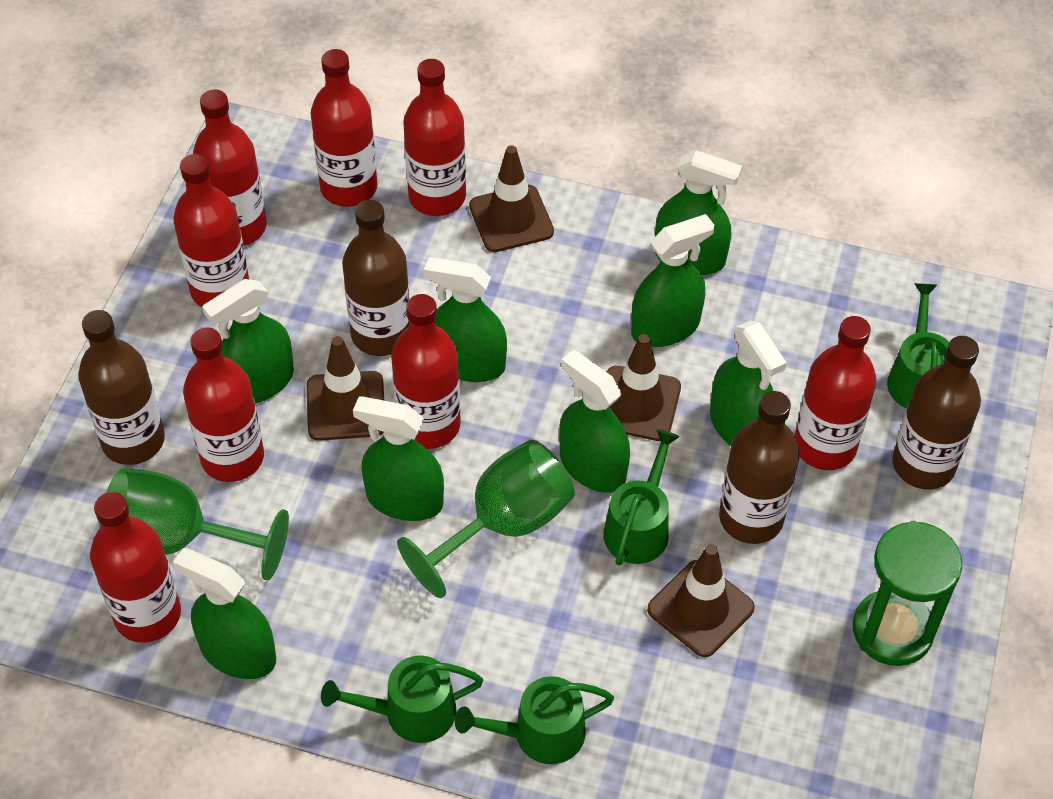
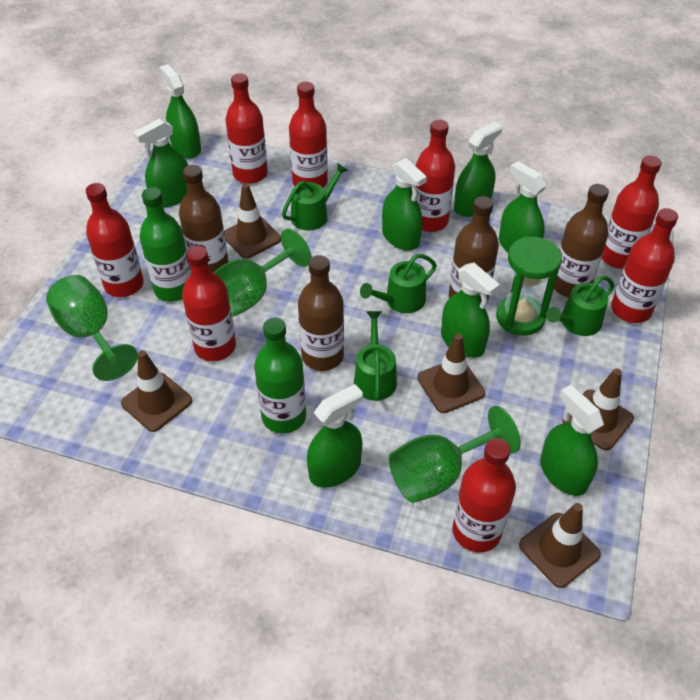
brown traffic cone: [307,336,384,441] [469,145,554,252] [607,334,681,441] [647,544,755,657] = 4 -> [121,350,192,432] [224,184,281,259] [417,334,485,413] [519,503,601,588] [562,368,634,450] = 5
green bottle: none = 0 -> [140,187,191,302] [254,317,306,434] = 2
green goblet: [100,468,289,581] [397,440,575,598] = 2 -> [46,275,138,381] [214,228,311,317] [389,406,521,503] = 3

